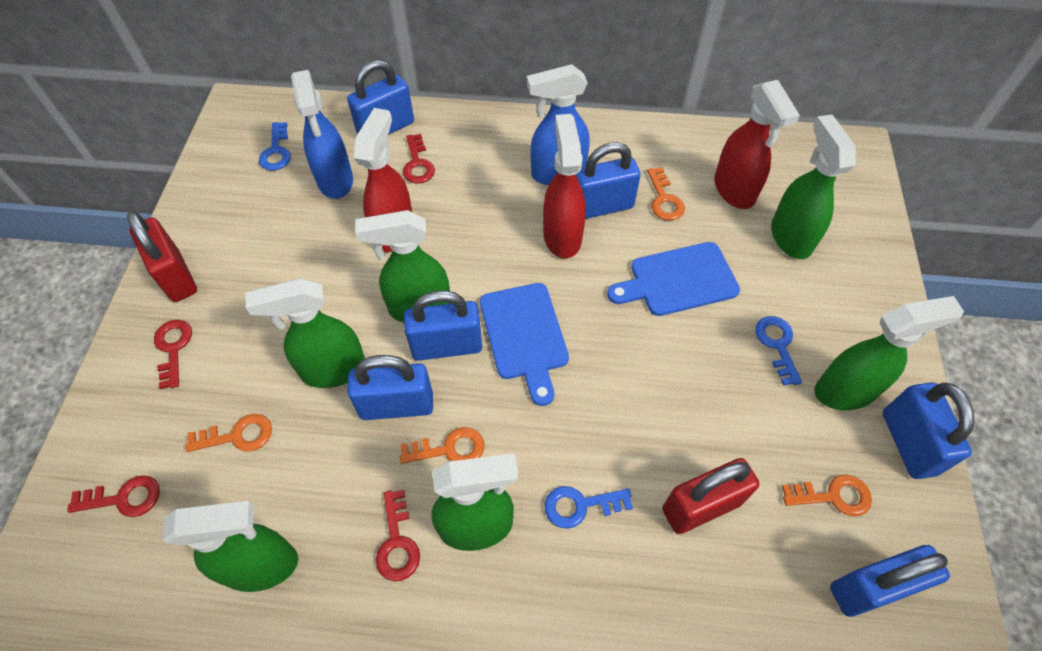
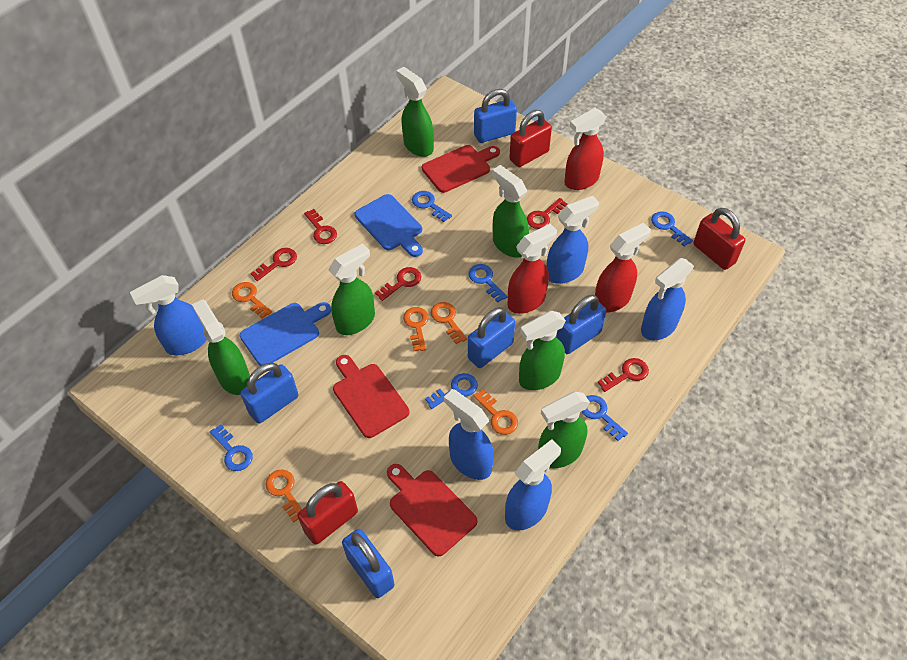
blue key: [259,122,291,170] [544,486,633,529] [755,316,802,386] = 3 -> [210,425,253,471] [412,191,452,222] [425,373,478,409] [469,264,508,302] [581,395,628,441] [651,211,693,246] = 6
blue padlock: [347,60,414,135] [347,355,433,420] [404,290,482,361] [576,142,641,219] [830,545,950,617] [883,382,975,479] = 6 -> [240,363,299,424] [342,529,395,598] [468,307,515,368] [474,89,517,143] [556,295,606,354] = 5
blue spray bottle: [291,70,353,199] [527,64,590,185] = 2 -> [130,275,206,355] [444,389,494,480] [505,439,561,531] [547,196,599,284] [641,258,694,340] = 5
orange key: [186,414,272,452] [400,427,484,464] [647,167,685,220] [782,475,872,516] = 4 -> [232,282,272,319] [266,469,302,523] [403,307,429,351] [431,302,467,344] [473,389,518,435] = 5
red cutting board: none = 0 -> [333,355,410,438] [387,464,478,557] [422,145,500,193] = 3
red key: [67,475,160,517] [154,320,192,389] [376,490,420,581] [403,134,435,184] = 4 -> [250,248,297,281] [304,209,337,244] [375,267,421,301] [527,198,567,229] [597,358,649,392] = 5
red padlock: [127,211,197,302] [662,458,760,534] = 2 -> [297,481,358,545] [509,110,552,167] [693,208,745,270] = 3

